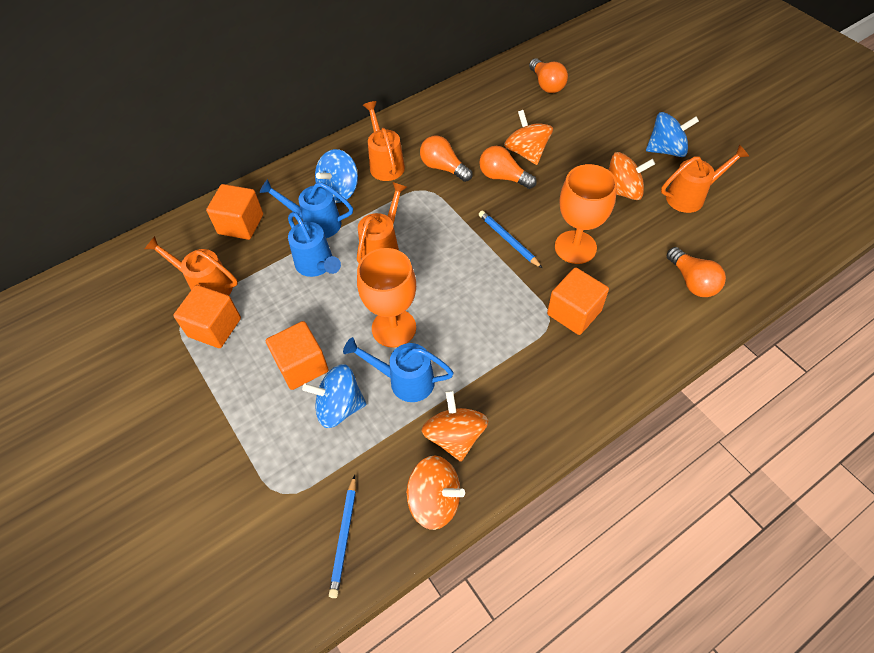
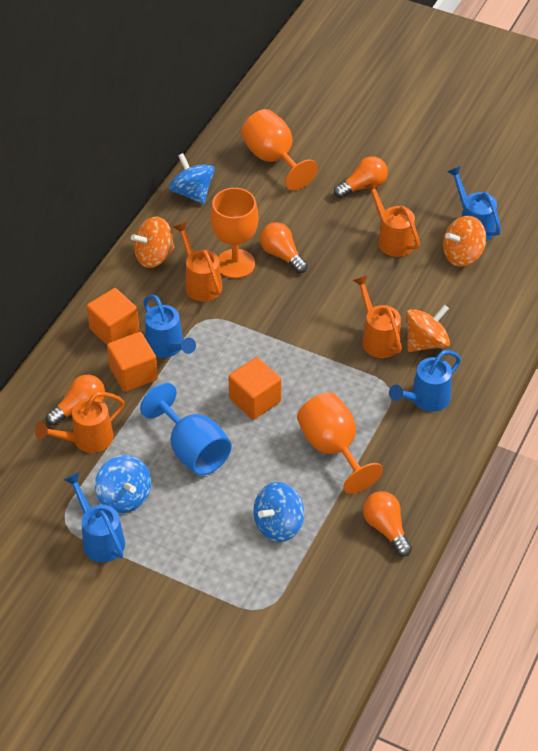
blue goblet: none = 0 -> [140,383,232,475] = 1
blue pencil: [329,475,356,598] [479,211,542,268] = 2 -> none = 0
blue watering can: [260,179,353,238] [288,212,341,277] [343,337,454,402] = 3 -> [64,472,125,562] [144,295,196,358] [389,350,461,412] [447,166,501,241] = 4
orange cube: [173,285,241,348] [206,184,263,240] [266,321,329,390] [547,267,609,335] = 4 -> [87,288,139,345] [107,332,158,392] [228,357,281,420] = 3
orange goblet: [357,248,416,348] [555,164,617,264] = 2 -> [210,188,259,278] [241,109,318,190] [297,392,383,494] = 3
orange spinning top: [406,455,465,530] [421,390,488,462] [504,110,553,165] [608,152,655,200] = 4 -> [131,216,174,268] [406,305,450,352] [443,216,486,267] = 3

